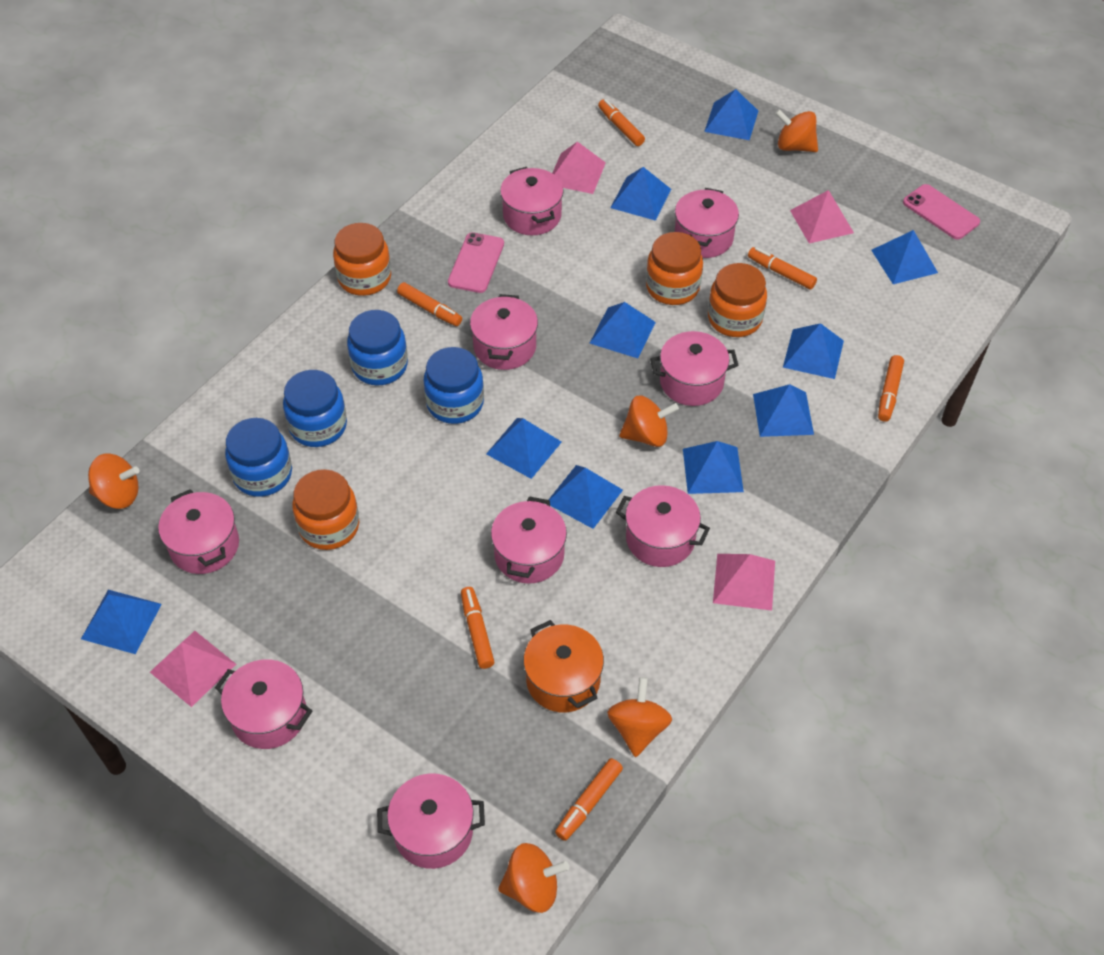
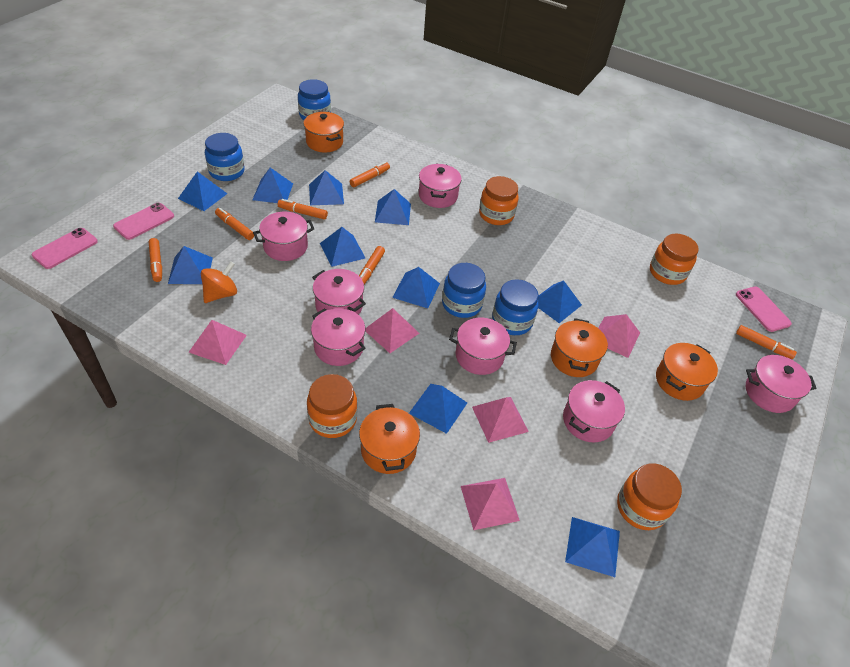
orange pot: [523,620,604,712] = 1 -> [304,112,344,152] [359,404,420,474] [551,318,608,377] [656,343,718,401] = 4
orange spinning top: [88,454,139,509] [498,843,569,913] [607,677,672,757] [619,396,679,447] [775,109,818,152] = 5 -> [201,261,237,303] = 1
pink phone: [448,232,504,293] [903,184,980,240] = 2 -> [32,228,98,269] [113,203,174,240] [736,287,792,332] = 3
pink pot: [158,489,239,574] [215,659,312,749] [377,773,485,869] [470,294,538,370] [491,496,567,584] [500,167,564,235] [616,485,710,567] [650,331,738,406] [675,188,739,258] = 9 -> [253,212,314,261] [311,308,366,366] [312,269,366,315] [419,164,462,208] [449,318,517,375] [563,380,625,442] [746,355,817,413] = 7
pink pyramid: [150,631,236,707] [553,142,606,194] [713,554,775,611] [790,190,854,243] = 4 -> [189,320,247,365] [365,308,419,353] [461,478,520,530] [472,397,529,443] [598,314,640,358] = 5

